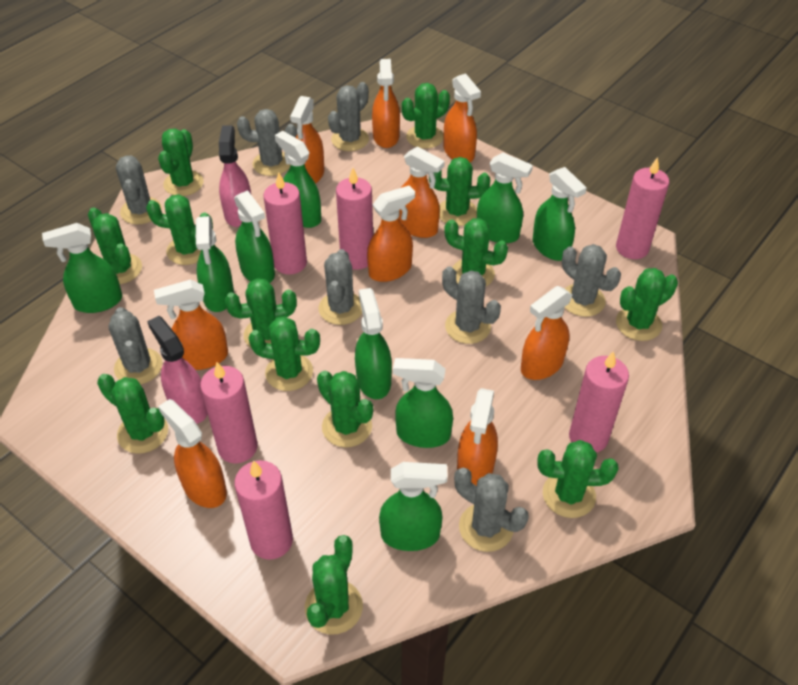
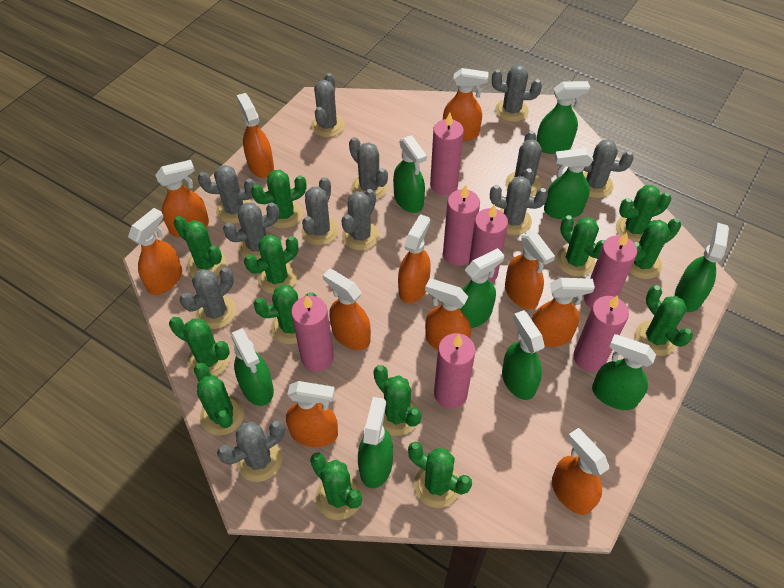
grey cactus: [109,307,162,384] [116,155,162,225] [237,109,297,176] [319,249,362,325] [328,82,369,151] [442,266,501,344] [454,468,529,552] [562,244,621,317] = 8 -> [180,267,236,329] [198,165,256,224] [217,420,285,482] [223,202,279,260] [302,177,339,245] [311,73,345,137] [342,189,380,250] [349,137,388,200] [490,176,548,235] [492,65,542,122] [505,131,542,197] [583,140,634,198] = 12
orange spray bottle: [154,279,228,370] [158,399,227,508] [290,96,324,184] [367,185,415,282] [372,59,400,148] [399,146,445,238] [443,73,481,162] [457,388,498,486] [521,286,573,380] = 9 -> [128,208,182,295] [155,160,209,237] [237,93,274,178] [286,381,338,447] [323,269,371,350] [398,214,431,303] [425,279,471,350] [443,68,488,141] [505,232,555,309] [532,278,595,347] [552,428,609,515] = 11
pink candle: [200,362,258,464] [234,460,293,560] [264,172,307,275] [336,168,373,270] [569,351,629,453] [616,157,669,259] = 6 -> [291,295,334,372] [430,113,464,195] [434,333,476,409] [443,185,480,266] [469,204,508,282] [573,295,629,372] [584,233,637,308] = 7
pink spray bottle: [147,316,207,424] [219,125,251,227] = 2 -> none = 0

